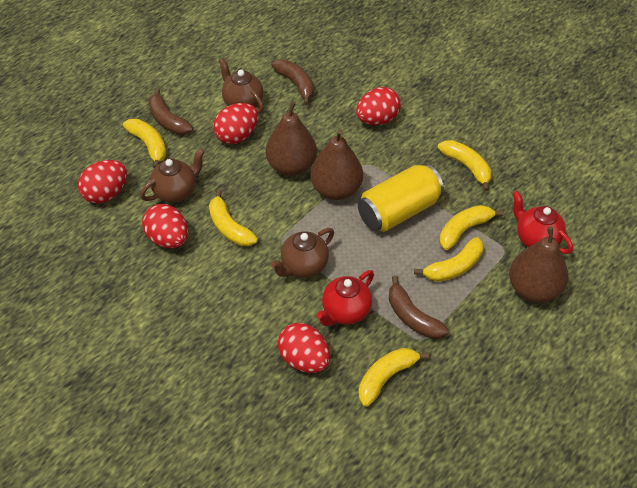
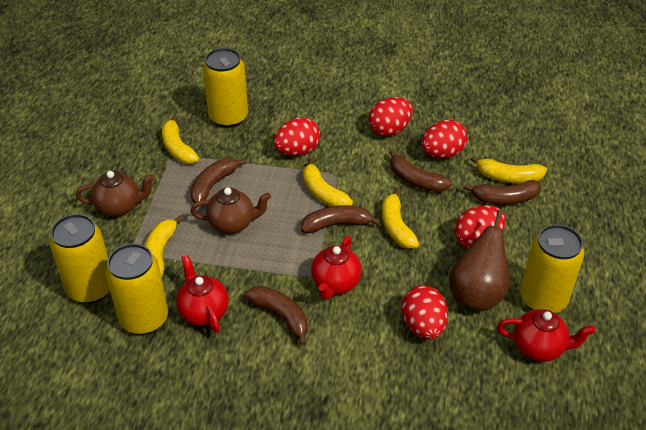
brown banana: [148,88,194,135] [271,59,314,105] [389,275,449,339] = 3 -> [190,158,247,203] [244,286,308,346] [301,205,381,233] [389,150,452,192] [464,180,541,205] = 5
brown pear: [265,101,317,176] [311,129,363,200] [509,226,568,303] = 3 -> [449,210,509,311] = 1
brown teapot: [140,148,205,203] [219,58,264,113] [270,228,334,278] = 3 -> [76,171,154,217] [190,187,271,234] = 2
red teapot: [316,270,374,326] [512,191,573,254] = 2 -> [176,255,229,333] [311,236,361,300] [497,309,595,362] = 3
yellow banana: [123,119,166,168] [209,190,258,246] [358,348,429,407] [414,237,483,282] [438,140,492,191] [439,205,504,250] = 6 -> [144,215,184,277] [162,115,199,164] [303,158,353,207] [382,188,419,249] [471,155,547,183] = 5
yellow can: [358,164,444,232] = 1 -> [49,214,110,304] [106,243,168,335] [203,48,248,128] [520,224,584,313] = 4

